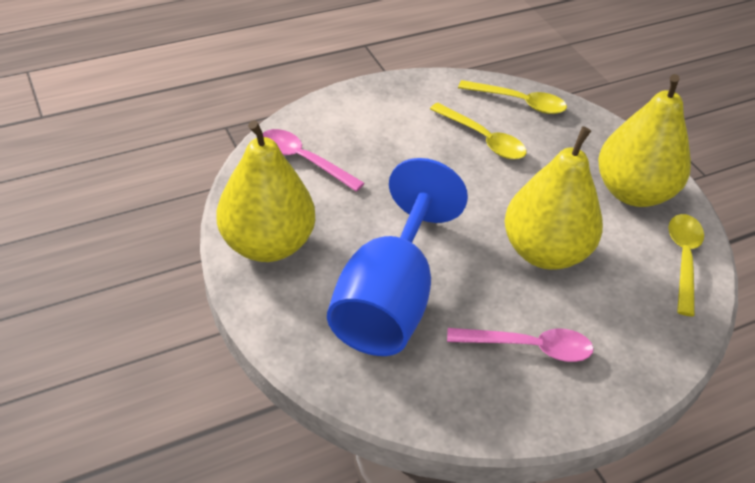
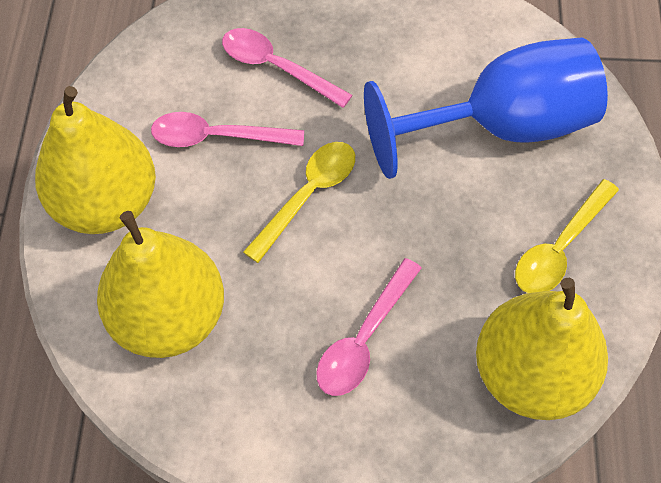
pink spoon: [263,129,364,192] [447,328,594,362] = 2 -> [151,112,304,147] [222,28,352,108] [316,258,422,396] = 3
yellow spoon: [430,103,526,160] [458,80,567,114] [668,214,704,317] = 3 -> [243,142,355,263] [515,179,619,293] = 2

